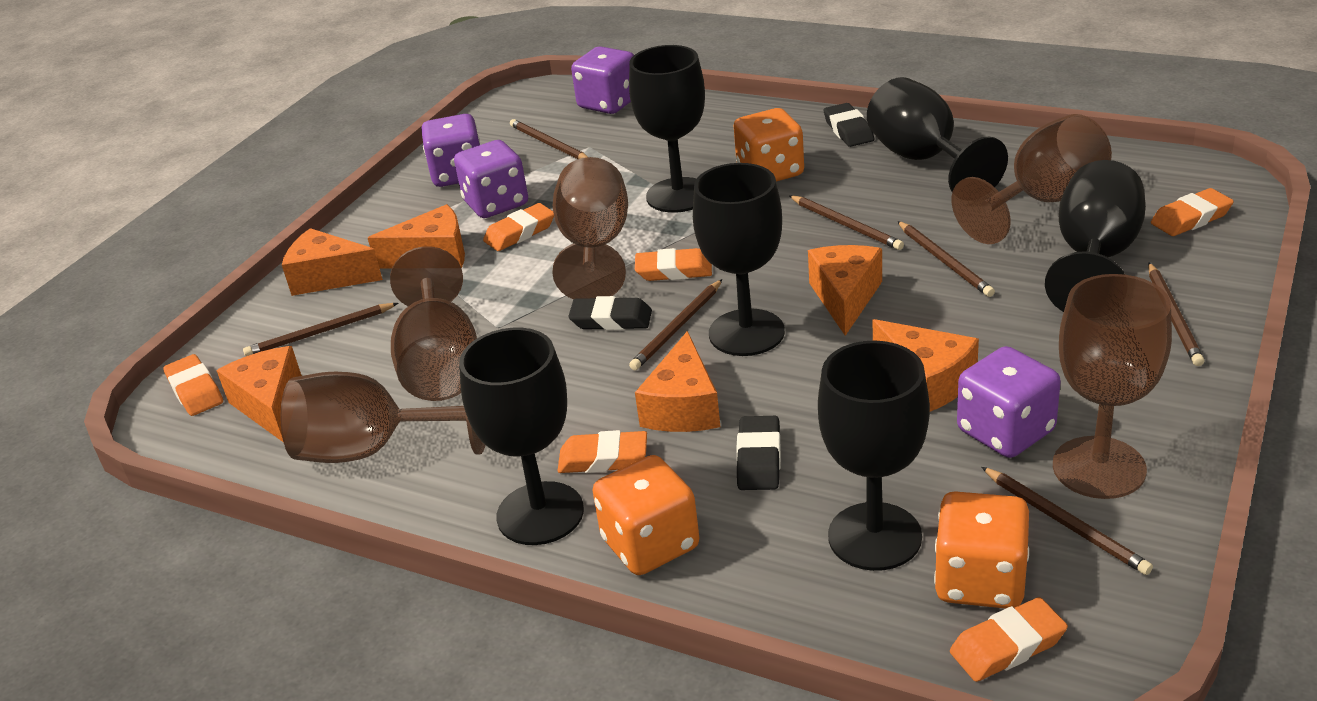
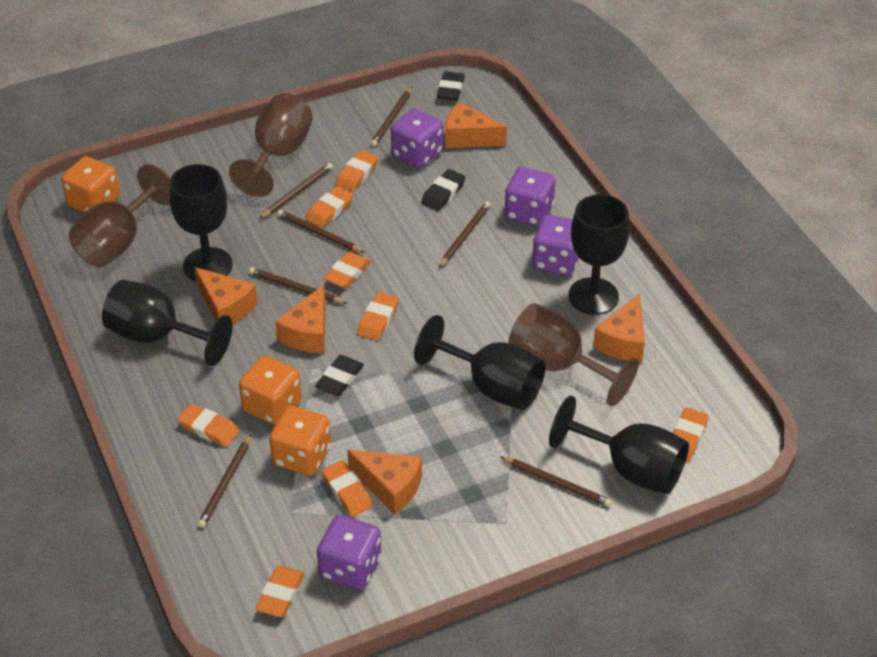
black goblet: [459,328,584,545] [629,45,705,213] [693,163,785,356] [818,341,930,571] [867,77,1008,192] [1045,160,1146,312] = 6 -> [102,280,233,366] [169,164,233,282] [414,315,546,410] [549,396,689,494] [568,194,629,315] = 5
brown goblet: [280,372,485,463] [390,246,477,401] [552,157,628,300] [952,114,1112,244] [1053,274,1172,499] = 5 -> [69,164,171,267] [229,93,313,197] [508,303,639,407] = 3
orange cheese: [217,346,302,443] [282,228,383,296] [368,204,465,269] [635,331,720,432] [808,245,882,336] [873,319,979,412] = 6 -> [194,267,257,325] [275,285,326,353] [347,450,422,514] [445,102,507,148] [593,293,645,362] = 5
orange eraser: [163,354,223,416] [483,203,554,251] [557,430,647,473] [635,248,712,281] [950,597,1068,682] [1151,188,1234,236] = 6 -> [177,404,239,447] [255,566,304,617] [305,186,354,228] [322,460,373,517] [324,251,371,288] [335,150,378,192] [357,292,399,341] [673,407,709,462] = 8

